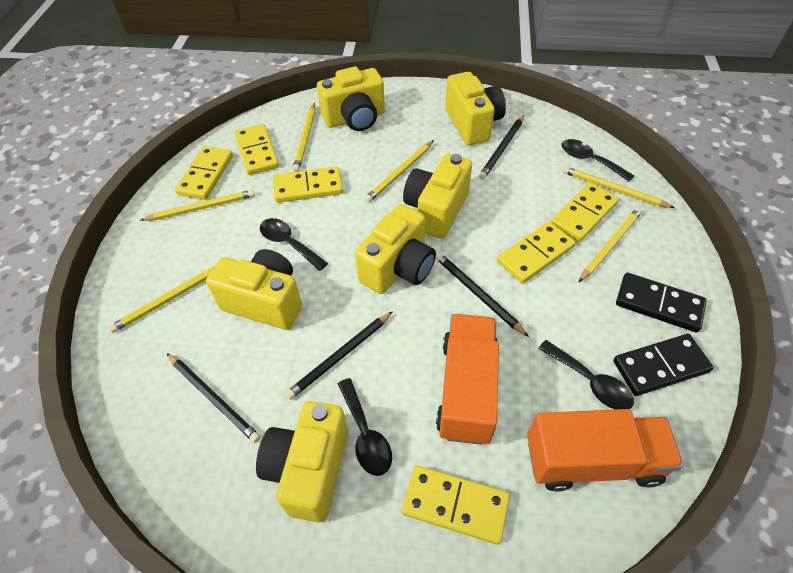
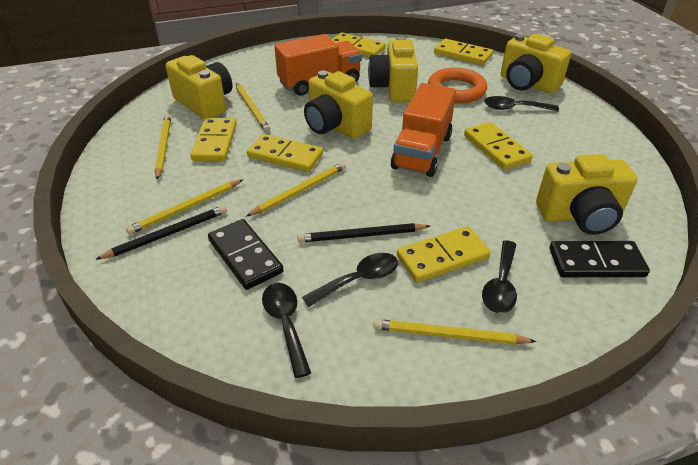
black pencil: [167,353,261,443] [285,311,393,400] [436,253,529,337] [479,115,524,179] = 4 -> [95,205,227,260] [297,223,430,243] = 2
orange ring: none = 0 -> [428,68,487,103] = 1
yellow camera: [206,249,302,330] [256,401,348,523] [317,67,385,131] [355,204,436,294] [403,154,472,239] [445,72,506,145] = 6 -> [166,55,233,119] [304,71,373,139] [368,36,418,102] [501,33,571,93] [536,154,637,235] = 5
yellow pencil: [109,267,214,333] [140,190,255,221] [293,102,315,172] [364,140,434,203] [562,166,675,208] [579,207,642,282] = 6 -> [126,179,244,235] [155,114,171,180] [236,82,270,132] [246,162,346,217] [374,319,536,345] = 5

